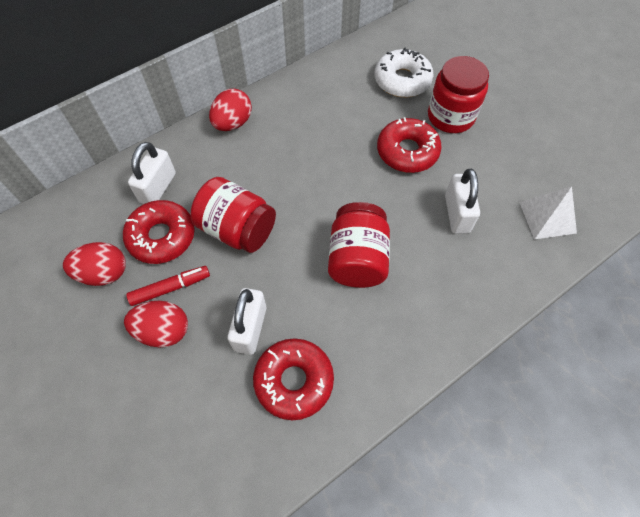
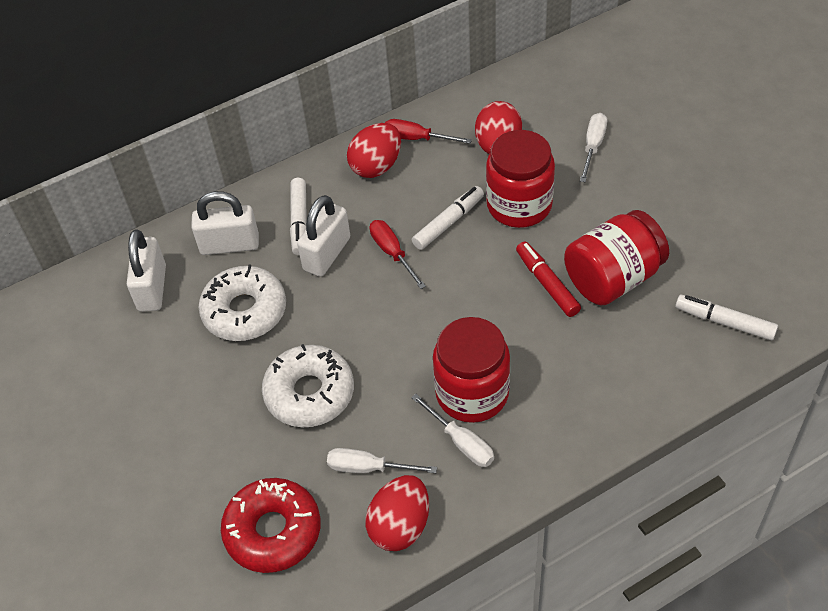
red donut: [123,200,195,264] [253,338,334,420] [377,117,442,173] = 3 -> [221,478,321,573] = 1
red screwdriver: none = 0 -> [370,220,426,289] [385,119,472,144] = 2
white donut: [375,48,434,97] = 1 -> [199,264,286,341] [262,344,354,427] = 2
white marker: none = 0 -> [290,178,307,255] [412,186,484,250] [676,295,778,340] = 3
white pyramid: [519,186,577,239] = 1 -> none = 0
white screwdriver: none = 0 -> [327,448,437,473] [411,394,494,467] [580,113,607,182] = 3

